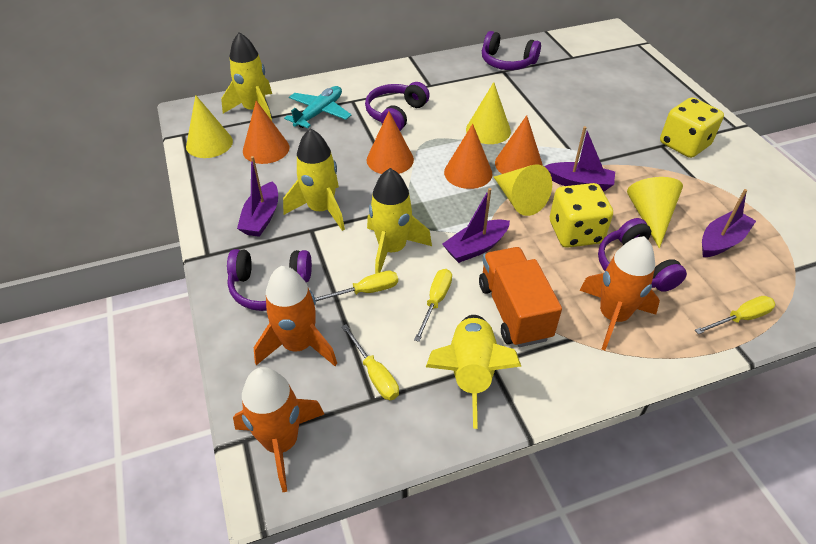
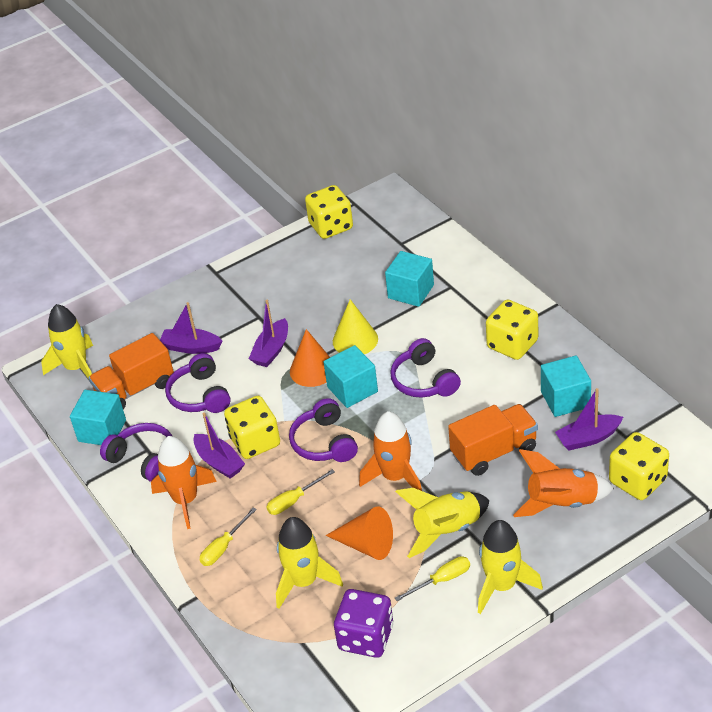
orange cone: [243,100,289,164] [367,111,414,174] [444,124,492,189] [495,115,543,174] = 4 -> [290,329,330,387] [326,506,393,560] = 2
orange truck: [479,247,562,347] = 1 -> [89,333,174,409] [448,404,538,476] = 2
purple dice: none = 0 -> [334,589,393,658] = 1
turquoise cube: none = 0 -> [70,390,126,445] [324,345,378,408] [385,251,434,307] [541,356,591,417] = 4
turquoise plane: [284,86,351,128] = 1 -> none = 0
yellow cone: [186,95,233,158] [466,82,511,144] [494,164,552,216] [627,177,683,248] = 4 -> [333,299,378,354] = 1
yellow dice: [550,183,613,248] [660,97,724,158] = 2 -> [224,396,280,459] [305,185,353,239] [486,300,538,360] [609,432,669,500] = 4
yellow screwdriver: [315,271,398,302] [341,324,399,400] [414,269,452,342] [695,296,775,334] = 4 -> [200,508,257,566] [266,469,335,515] [395,556,470,601] = 3

